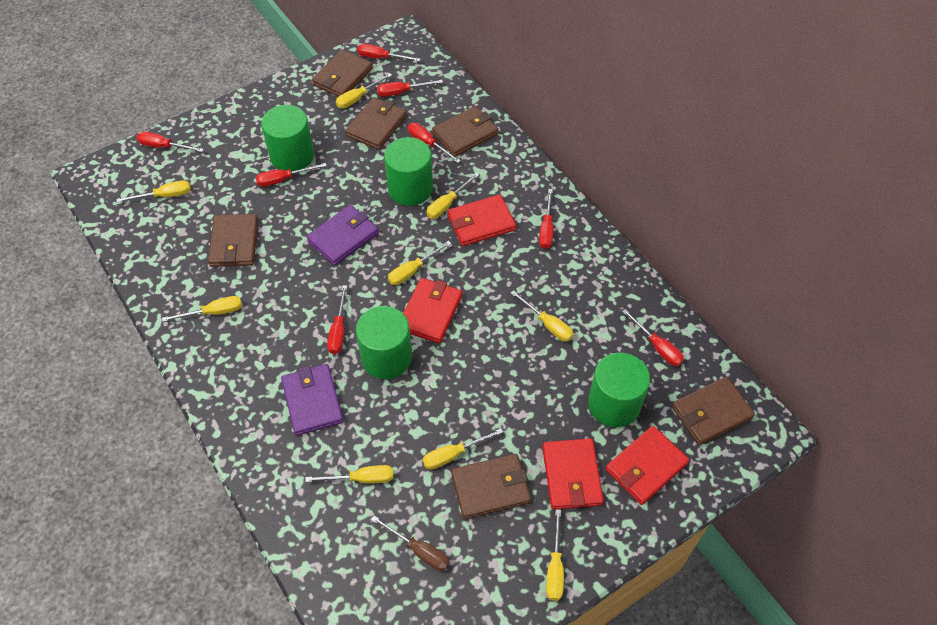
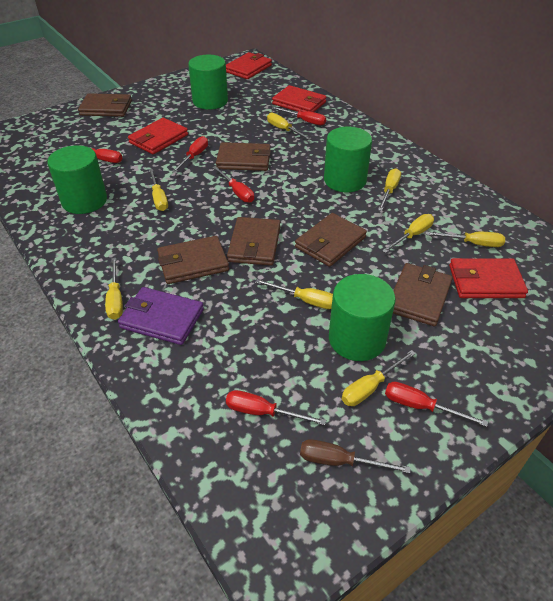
purple wallet: [281,364,344,436] [306,205,379,266] = 2 -> [118,287,204,345] = 1
red screwdriver: [137,132,203,152] [255,163,327,187] [327,285,347,354] [357,44,420,62] [377,80,443,97] [408,123,461,163] [539,189,553,249] [622,309,684,366] = 8 -> [64,146,122,163] [172,136,208,173] [213,166,254,203] [226,390,326,425] [272,107,326,125] [385,382,488,427] = 6
yellow screwdriver: [116,180,191,202] [162,296,242,322] [305,465,393,484] [336,73,392,108] [388,241,451,285] [423,428,503,470] [426,173,479,219] [511,290,574,342] [546,509,564,601] = 9 -> [105,258,123,320] [149,169,168,211] [255,279,333,309] [267,113,312,140] [342,350,416,406] [378,168,401,211] [382,214,434,253] [425,232,505,247] = 8

